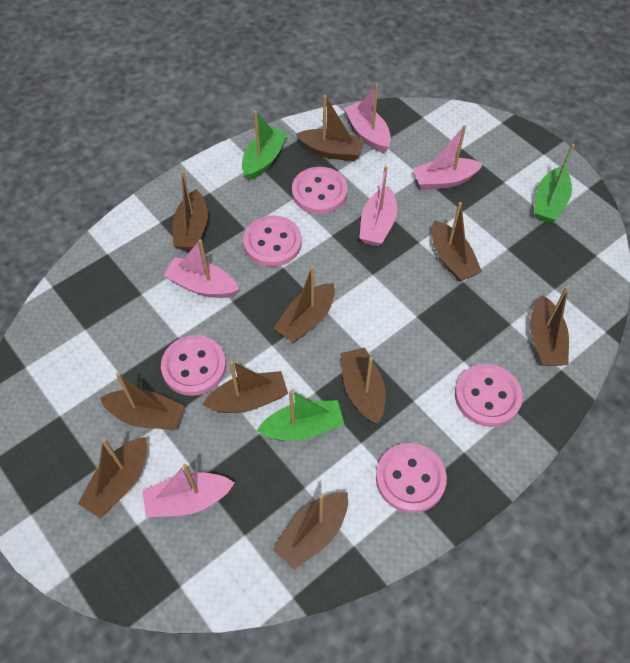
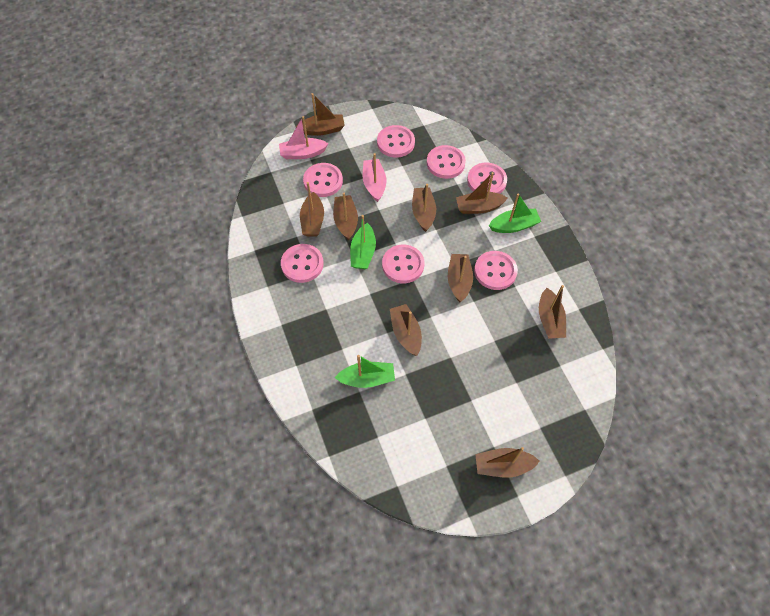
brown boat: [78,437,147,518] [100,373,185,430] [173,171,208,251] [202,361,288,413] [273,266,335,343] [273,492,348,570] [296,95,365,161] [340,347,386,424] [431,202,482,282] [530,286,569,366] = 10 -> [296,93,345,136] [300,182,324,236] [333,193,358,240] [390,304,422,356] [412,184,436,232] [448,254,473,302] [456,172,508,214] [475,447,540,478] [539,285,566,339] = 9
pink boat: [142,464,235,518] [163,239,239,298] [344,83,391,153] [359,166,397,246] [413,125,483,190] = 5 -> [279,116,329,159] [363,153,387,202] = 2
pink button: [161,335,226,396] [243,215,302,267] [292,167,348,214] [376,443,447,513] [455,364,523,427] = 5 -> [281,244,323,283] [303,163,343,197] [377,125,415,158] [382,245,424,283] [427,145,466,179] [467,163,507,194] [474,251,518,290] = 7

